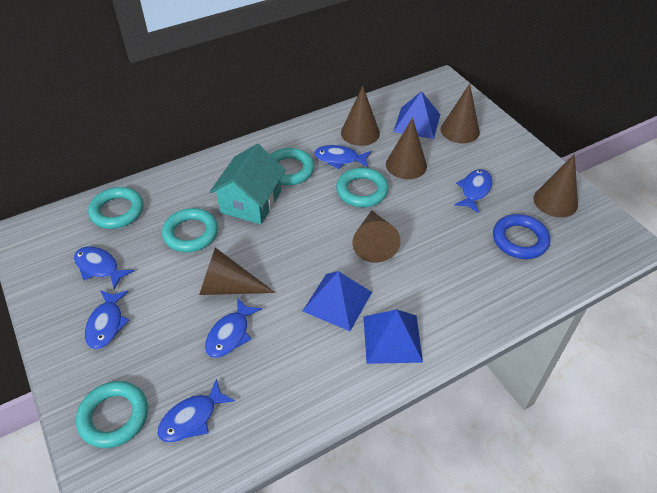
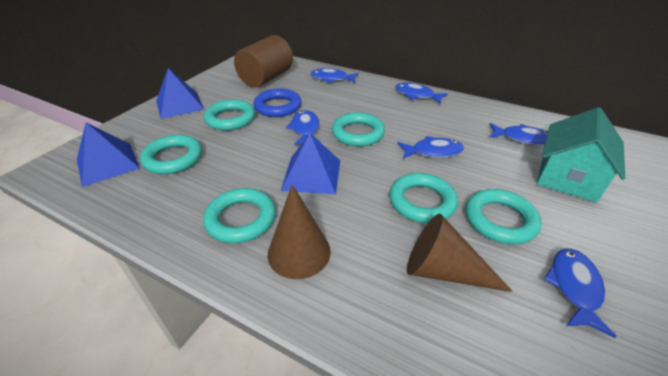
brown cone: [199,247,276,295] [341,86,380,146] [353,210,401,263] [386,118,427,179] [441,84,480,143] [534,154,578,217] = 6 -> [267,184,331,279] [407,214,513,292] = 2
brown cylinder: none = 0 -> [234,35,293,88] = 1
turquoise ring: [76,381,148,448] [88,187,143,229] [162,208,218,253] [270,148,314,186] [336,168,389,207] = 5 -> [140,135,202,174] [203,188,276,243] [204,99,255,131] [332,112,385,147] [389,173,458,223] [465,189,542,244] = 6

